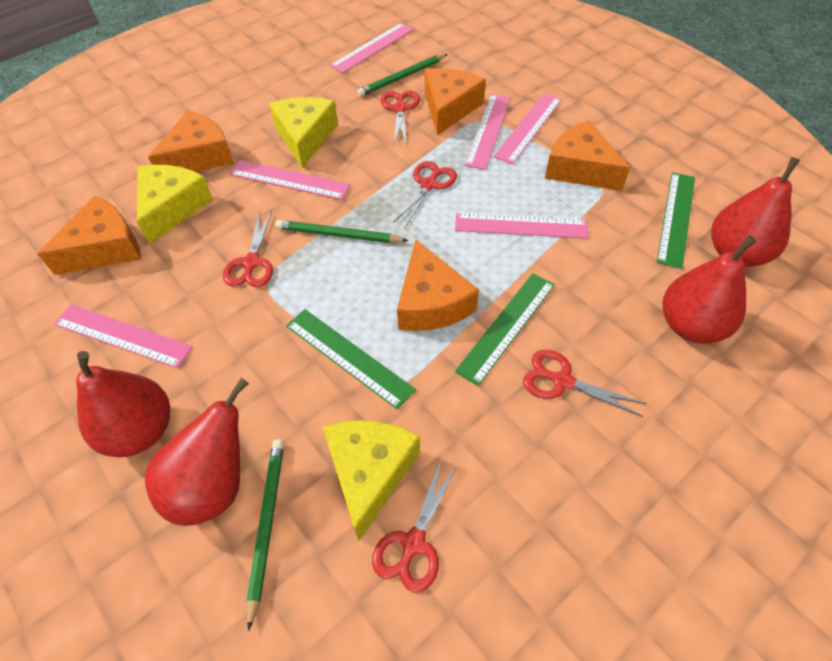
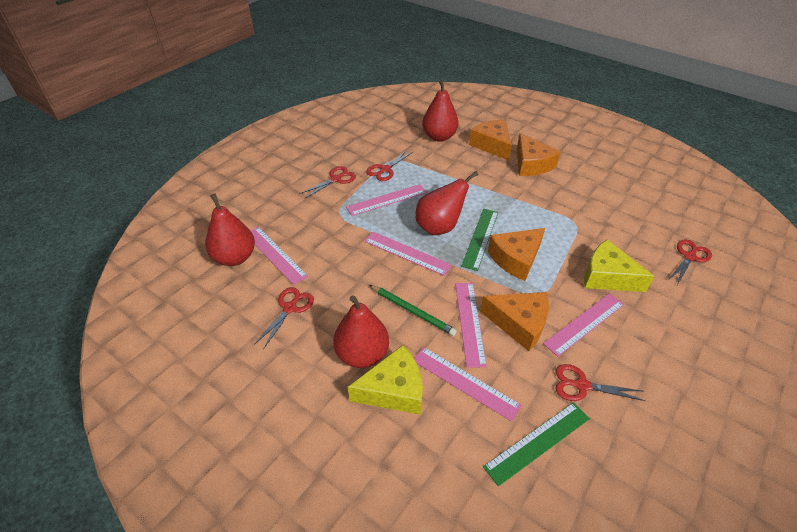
green pencil: [246,439,284,631] [275,220,408,243] [357,54,447,97] = 3 -> [370,285,457,336] = 1
green ruler: [286,309,416,410] [455,273,555,386] [657,172,695,269] = 3 -> [461,209,498,271] [483,402,590,486] = 2
orange cheese: [37,196,141,275] [148,110,234,172] [397,240,479,331] [425,68,486,135] [545,120,630,191] = 5 -> [469,119,512,160] [480,292,549,351] [488,228,545,281] [517,133,561,176] = 4
yellow cheese: [137,165,213,244] [269,97,338,168] [323,420,420,541] = 3 -> [348,345,423,415] [584,239,655,292] = 2

